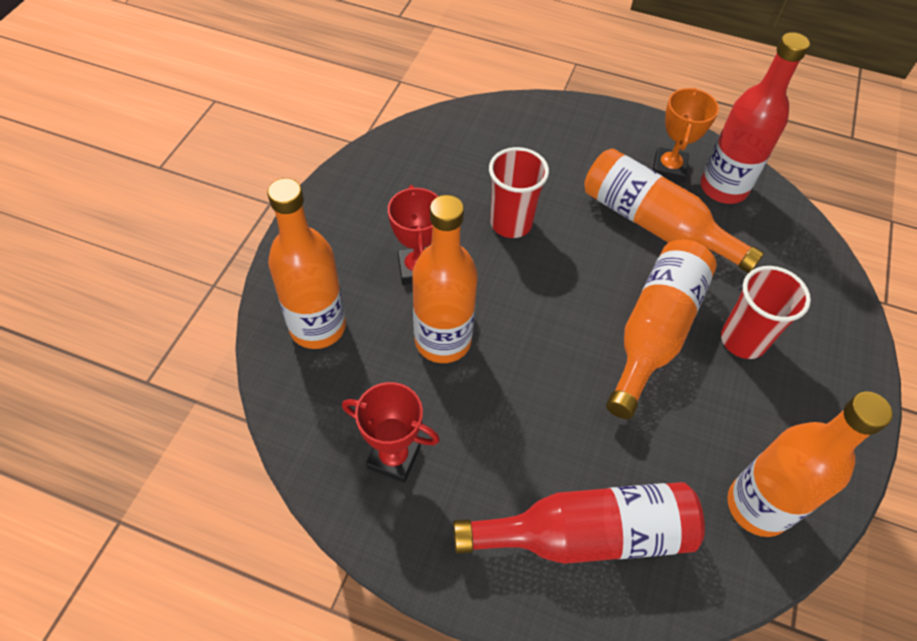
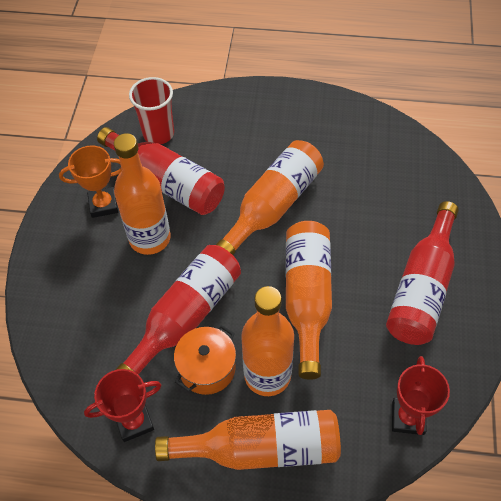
orange pot: none = 0 -> [174,325,236,395] = 1
red bottle: [453,482,705,564] [700,32,810,204] = 2 -> [97,127,225,215] [115,245,241,374] [386,201,459,345] = 3
red cup: [489,147,549,238] [721,266,811,359] = 2 -> [129,77,174,144] = 1

